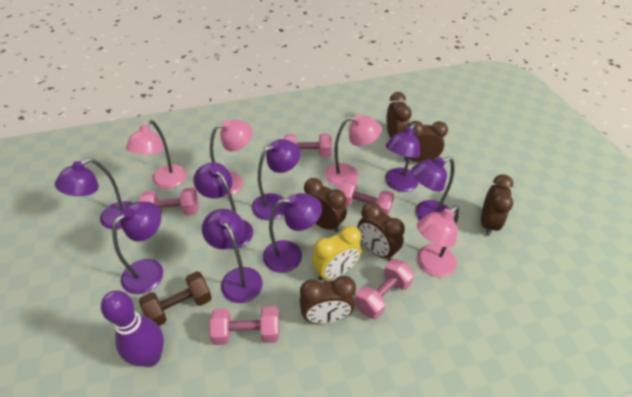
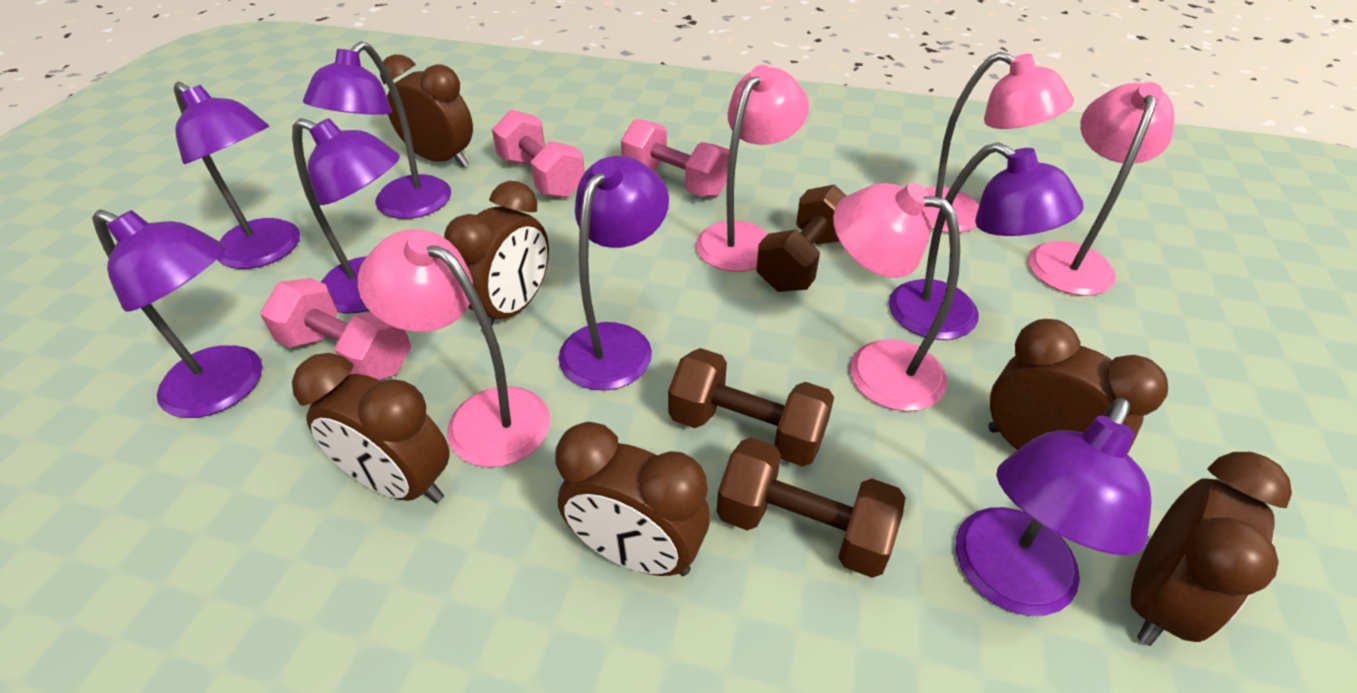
brown dumbbell: [139,271,212,326] = 1 -> [668,348,834,467] [717,437,905,578] [756,184,846,292] = 3
pink dumbbell: [139,187,199,215] [209,306,279,345] [284,134,332,157] [339,179,394,215] [355,259,414,319] = 5 -> [260,278,411,380] [492,110,585,198] [621,119,730,197] = 3
pink lamp: [126,120,187,189] [210,120,253,197] [325,115,382,187] [417,206,460,277] = 4 -> [358,229,550,467] [696,65,809,272] [833,183,960,411] [925,52,1074,233] [1028,82,1174,296] = 5
purple bowling pin: [101,291,164,367] = 1 -> none = 0
purple lamp: [55,158,132,229] [112,202,163,294] [194,162,253,249] [202,209,263,303] [252,139,301,220] [263,193,322,273] [385,123,420,192] [411,157,455,220] = 8 -> [92,210,262,418] [174,82,300,269] [292,118,400,313] [303,41,451,219] [559,156,669,390] [889,142,1083,340] [956,398,1152,616] = 7
yellow clock: [312,226,361,281] = 1 -> none = 0

